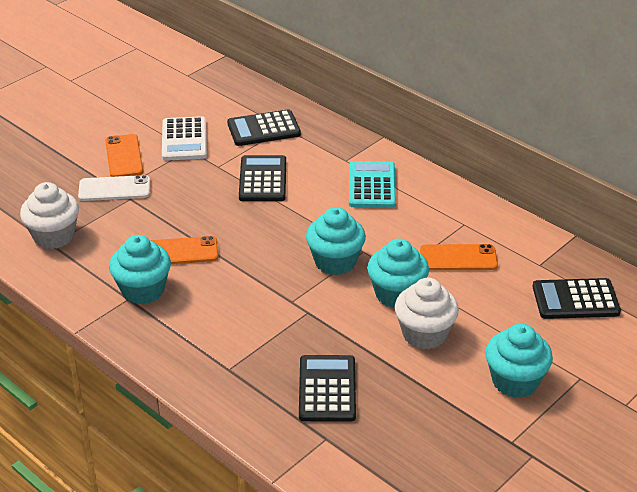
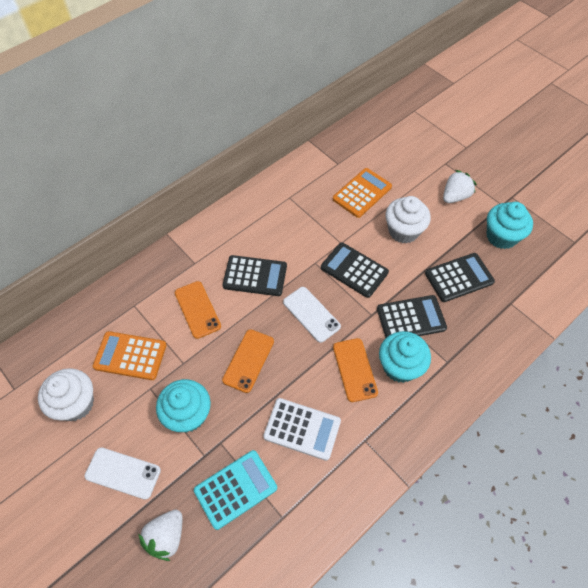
orange calculator: none = 0 -> [93,331,166,380] [333,168,392,218] = 2
turquoise cupcake: [109,235,171,304] [306,207,366,275] [367,239,429,308] [485,324,553,398] = 4 -> [156,379,211,432] [379,331,431,383] [487,202,533,249] = 3
white phone: [78,175,150,201] = 1 -> [85,447,161,500] [283,287,341,343] = 2
white strawberry: none = 0 -> [138,510,182,561] [443,170,477,203] = 2

